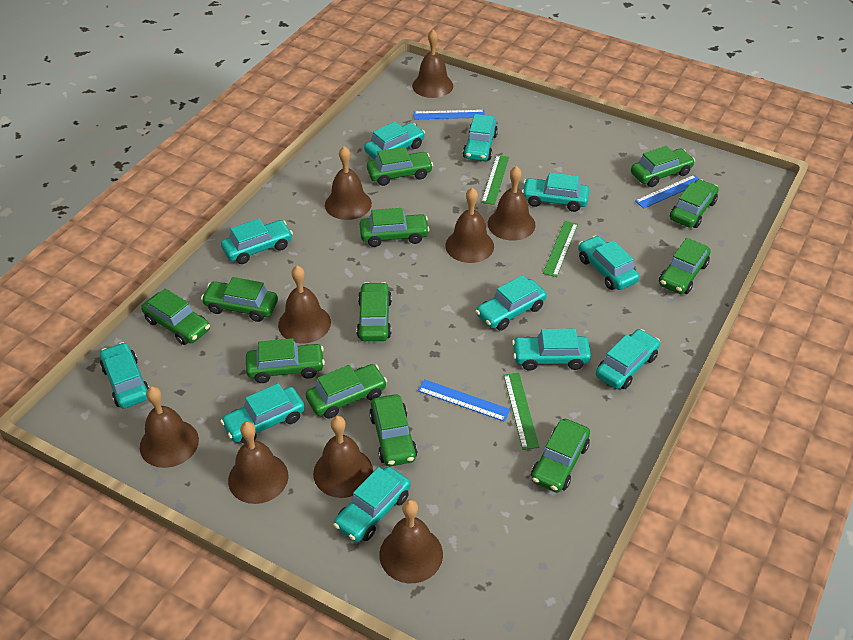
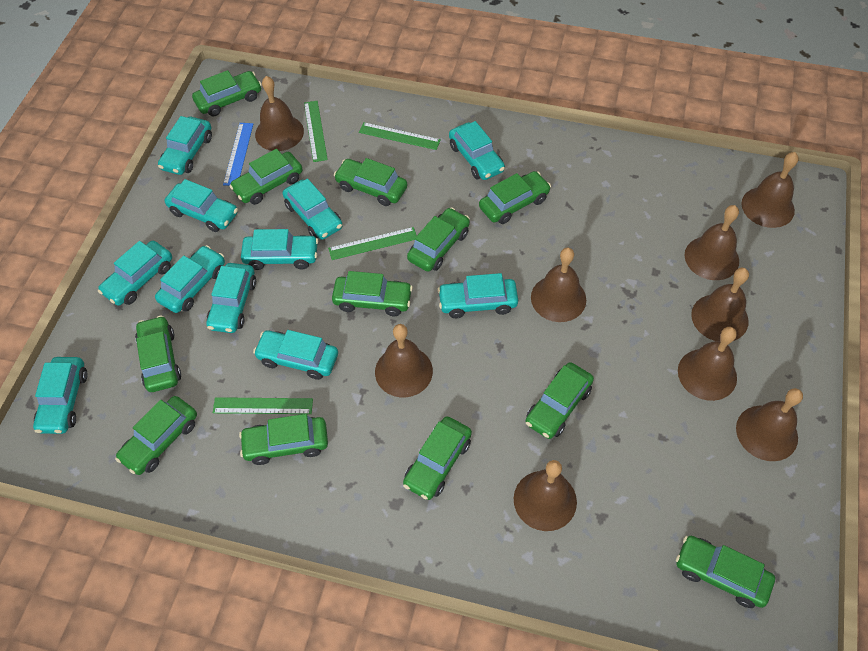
blue ruler: [414,110,485,119] [418,379,511,422] [635,175,699,209] = 3 -> [223,123,253,186] = 1
green ruler: [481,155,509,205] [504,373,539,450] [543,221,578,277] = 3 -> [213,397,313,414] [304,101,328,162] [328,227,417,260] [359,122,441,150] = 4

